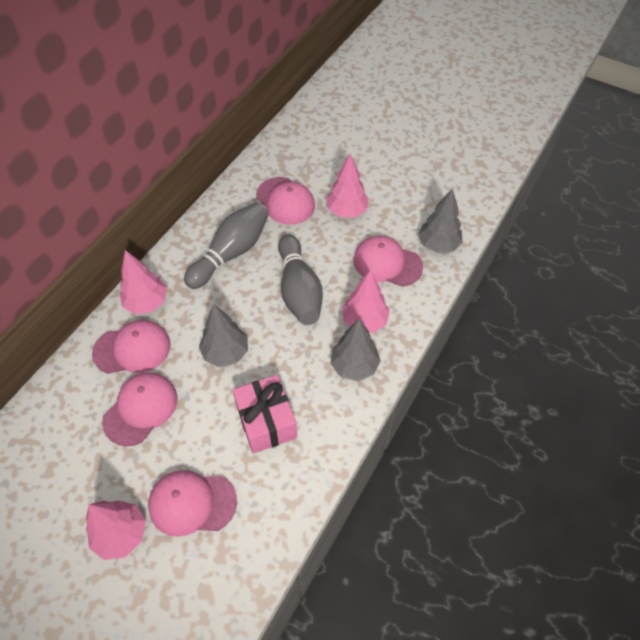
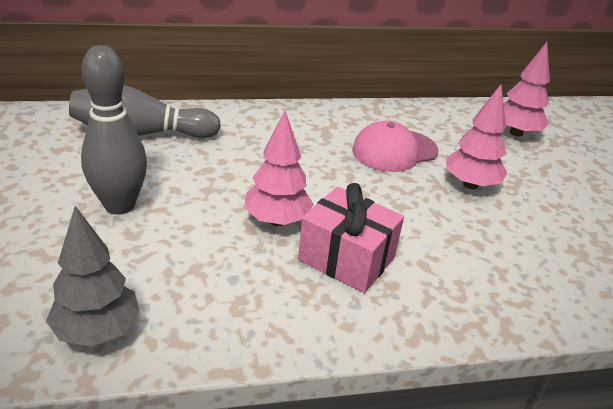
grey tree: [199,304,248,367] [330,318,381,381] [418,188,462,253] = 3 -> [46,206,140,347] = 1
pink cap: [92,320,171,374] [102,372,177,446] [148,470,237,537] [256,177,315,225] [354,236,423,287] = 5 -> [352,121,439,172] = 1
pink tree: [86,500,146,560] [120,250,167,314] [326,154,369,217] [342,269,390,333] = 4 -> [244,111,314,226] [446,85,507,189] [504,42,550,137] = 3

